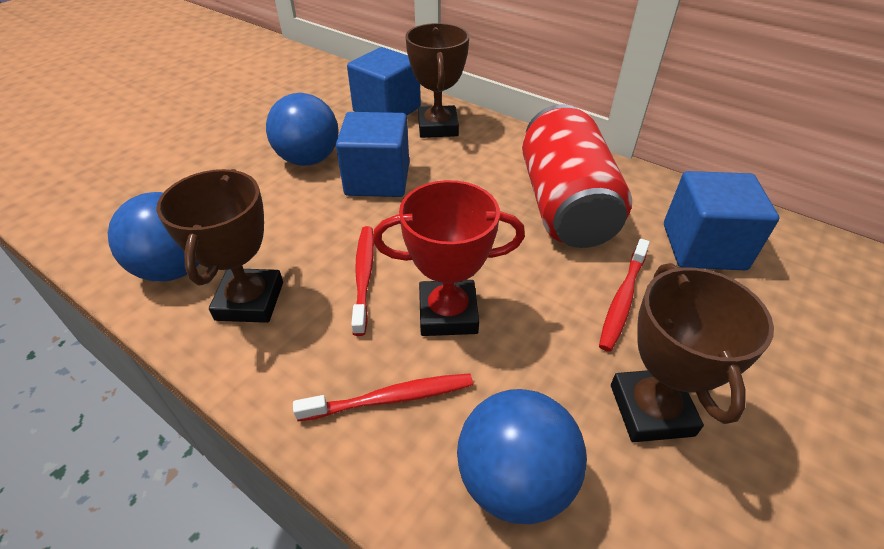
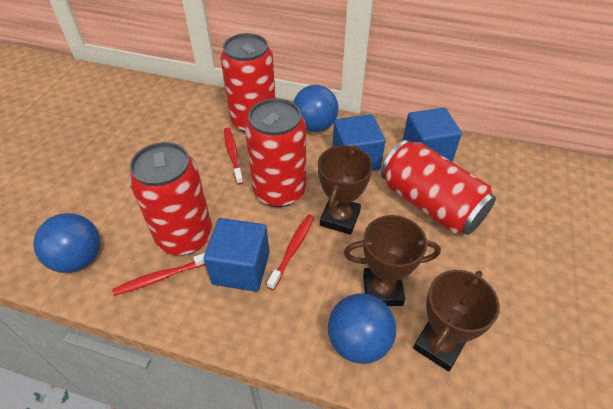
red can: [522,104,632,248] = 1 -> [129,142,212,255] [221,33,276,133] [245,98,306,207] [381,140,496,235] = 4
red trophy: [373,180,525,336] = 1 -> none = 0

